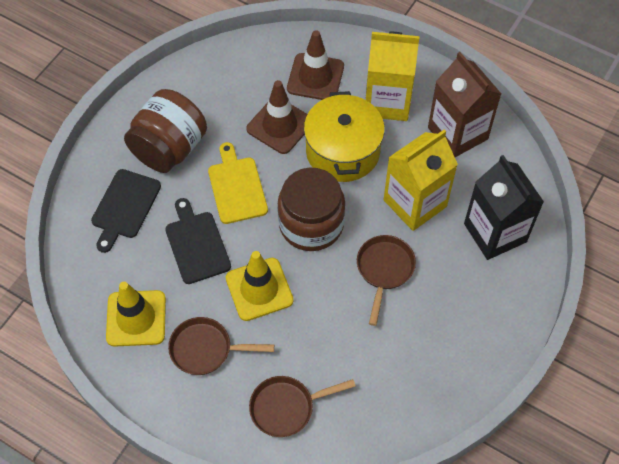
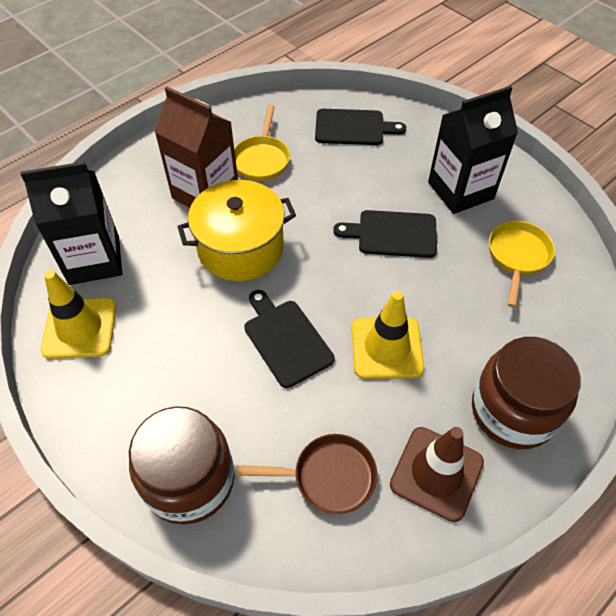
black carton: [464,155,544,260] = 1 -> [20,161,122,285] [428,86,518,214] = 2
black cutting board: [91,169,161,253] [165,198,231,284] = 2 -> [244,290,335,388] [315,109,406,145] [333,210,437,258] = 3
brown pan: [168,317,274,375] [249,376,356,437] [357,235,416,326] = 3 -> [236,434,377,514] = 1
brown traffic cone: [246,80,308,154] [287,30,344,100] = 2 -> [390,427,484,522] = 1
yellow carton: [366,32,420,121] [384,129,458,231] = 2 -> none = 0
yellow cutting board: [208,142,268,224] = 1 -> none = 0
yellow pan: none = 0 -> [234,105,290,181] [489,221,555,308] = 2

